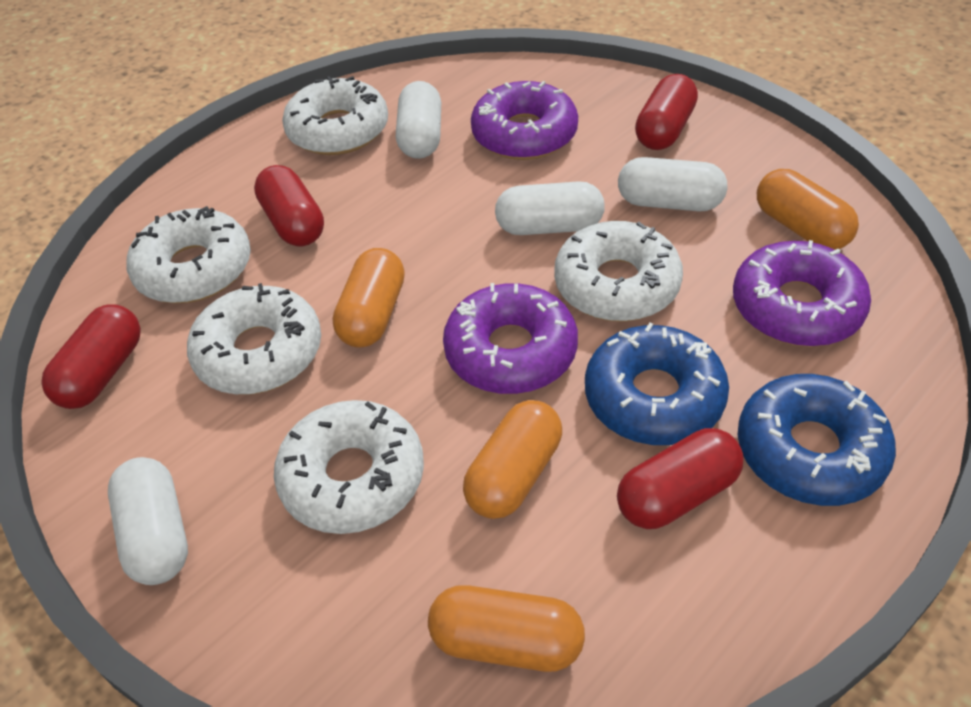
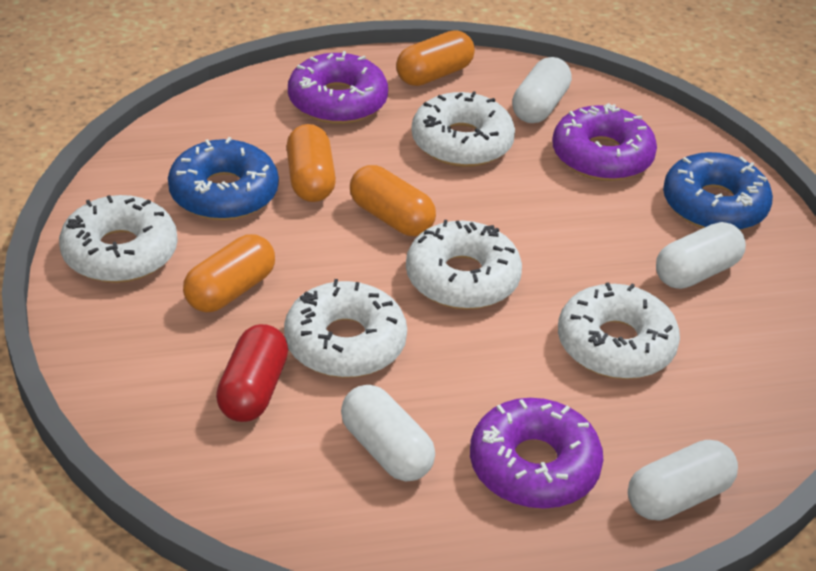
red capsule: [42,304,141,409] [254,165,324,246] [617,428,744,529] [635,74,698,150] = 4 -> [216,324,288,422] = 1

